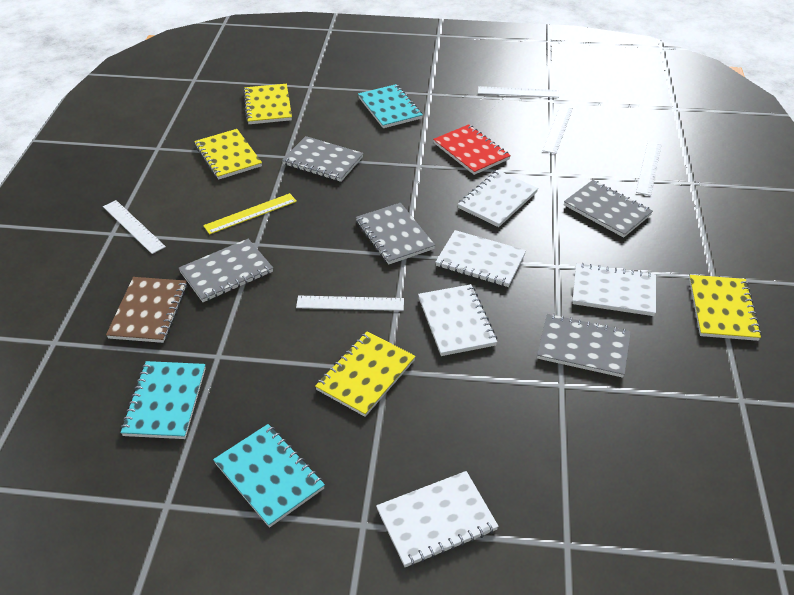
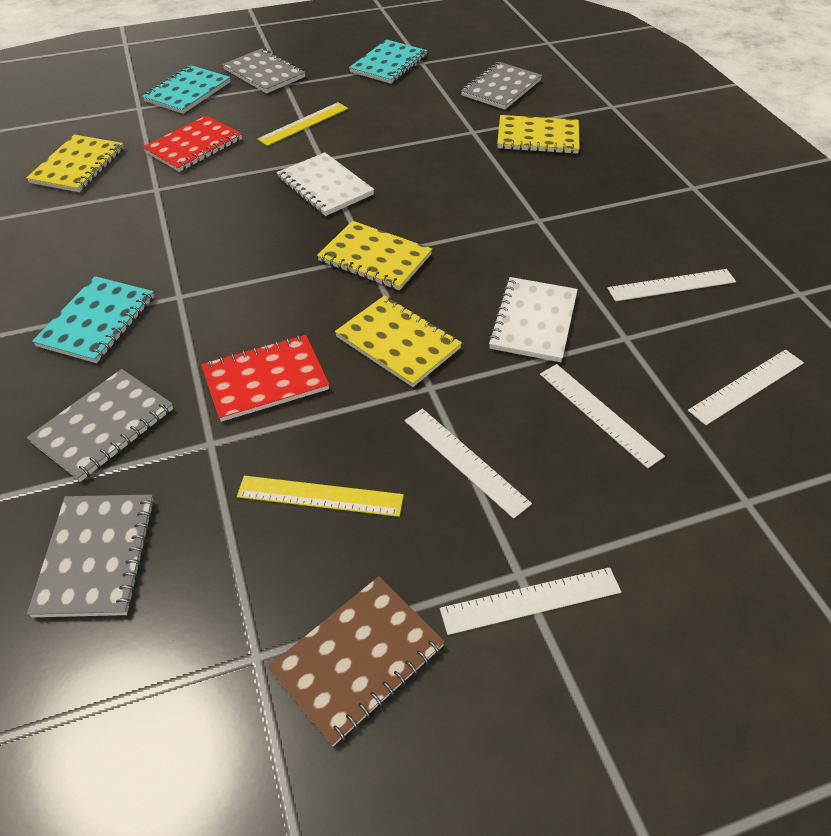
grey notebook: [179,239,273,302] [282,136,364,182] [356,203,435,264] [537,314,631,378] [564,180,653,238] = 5 -> [27,369,173,482] [27,494,155,617] [222,49,306,94] [461,62,542,110] = 4
red notebook: [433,124,511,175] = 1 -> [143,115,242,172] [201,335,329,422] = 2
white notebook: [376,471,499,567] [418,284,497,356] [436,230,526,287] [458,170,538,227] [572,263,656,316] = 5 -> [277,152,374,216] [488,277,578,362] = 2
yellow ruler: [203,193,297,234] = 1 -> [237,476,404,517] [257,102,348,146] = 2

